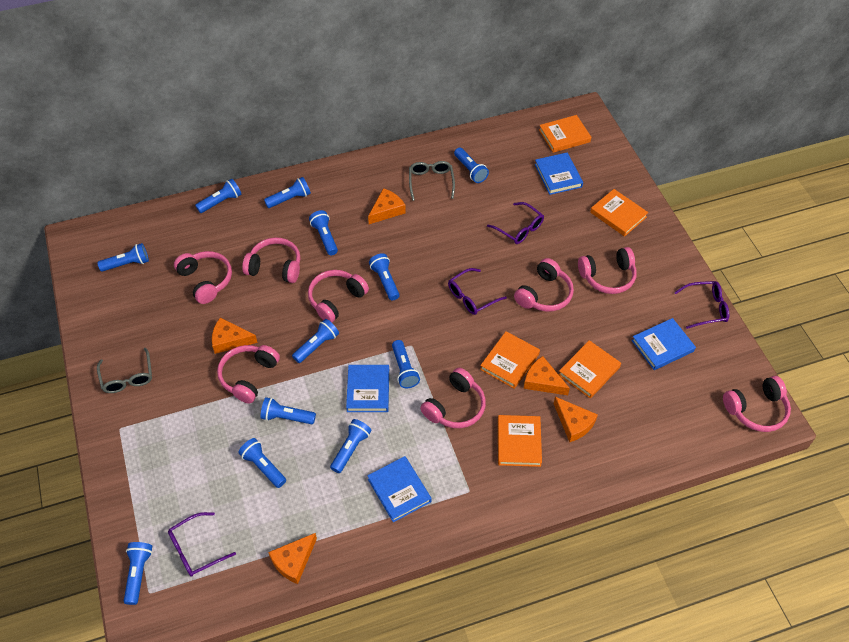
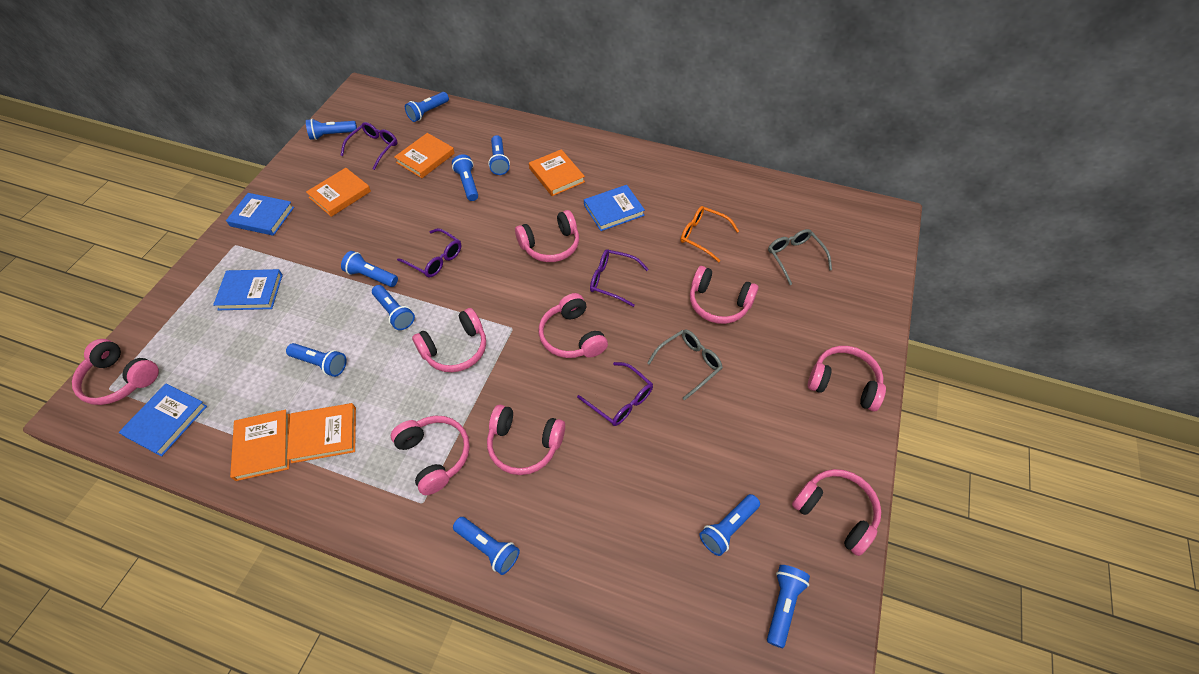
blue flashlight: [97,243,149,272] [124,542,152,605] [195,179,241,213] [238,438,286,488] [260,397,316,424] [264,177,311,208] [292,319,339,363] [309,210,338,255] [330,419,371,473] [369,253,399,301] [392,340,420,388] [454,147,489,183] = 12 -> [286,343,347,377] [306,119,357,140] [341,251,398,287] [372,285,415,330] [405,92,449,122] [452,154,478,201] [453,517,520,575] [488,135,510,175] [699,494,760,556] [767,565,810,648] = 10
orange cheese: [212,317,258,354] [268,533,317,584] [368,188,406,224] [524,356,570,395] [554,397,598,442] = 5 -> none = 0
orange glasses: none = 0 -> [680,206,739,262] = 1
pink headphones: [174,251,232,304] [217,345,280,404] [242,237,300,283] [308,270,369,322] [420,368,486,428] [514,258,574,312] [578,247,637,294] [723,376,791,432] = 8 -> [72,339,159,405] [391,416,470,495] [412,308,486,372] [487,405,565,475] [515,210,579,262] [539,293,608,358] [690,266,759,324] [792,469,881,556] [808,346,886,411] = 9

